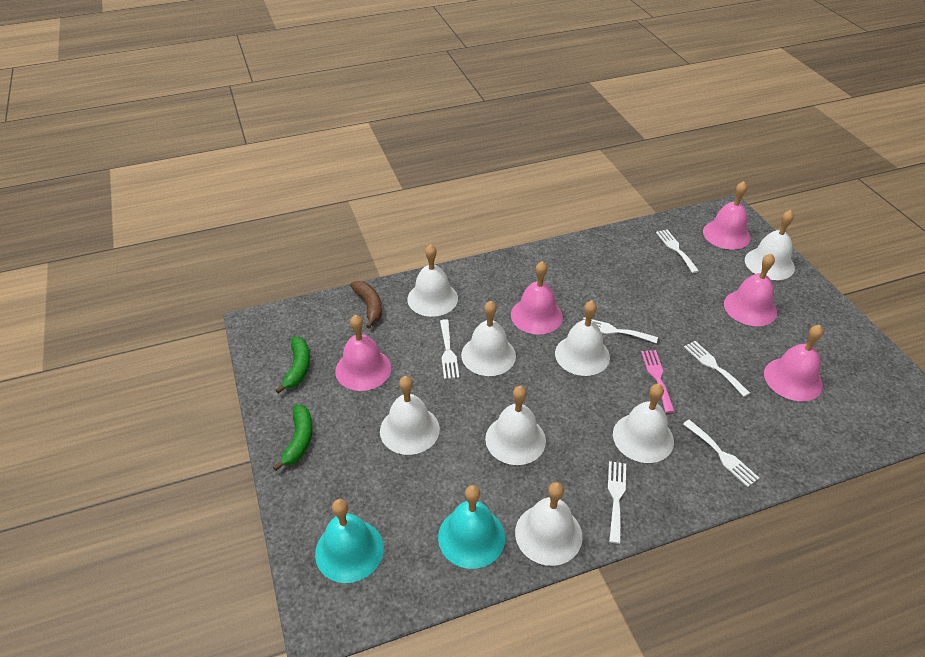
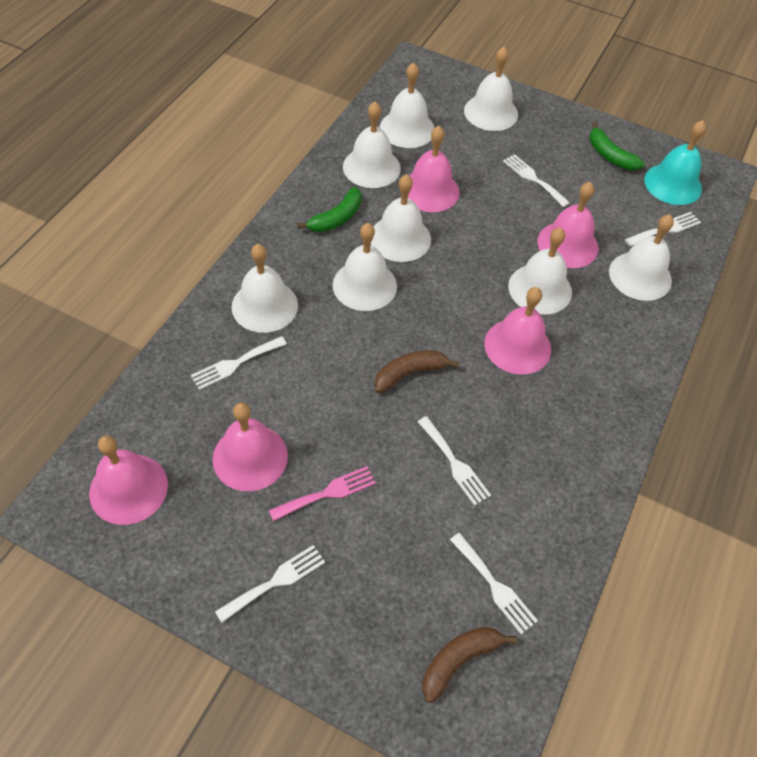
brown banana: [350,281,382,329] = 1 -> [374,350,459,393] [422,627,517,703] = 2
turquoise bell: [315,499,384,583] [438,485,505,569] = 2 -> [644,120,706,205] = 1

